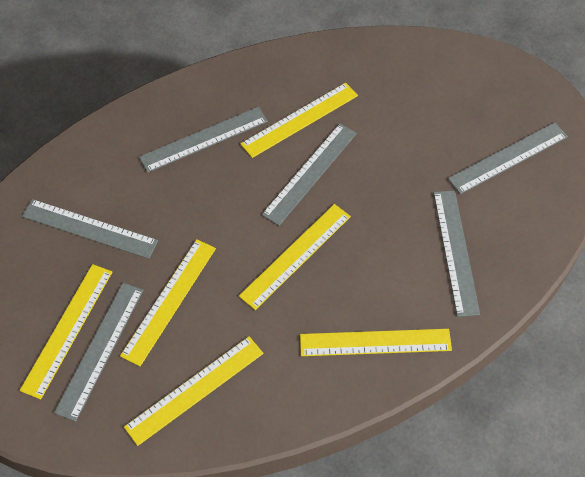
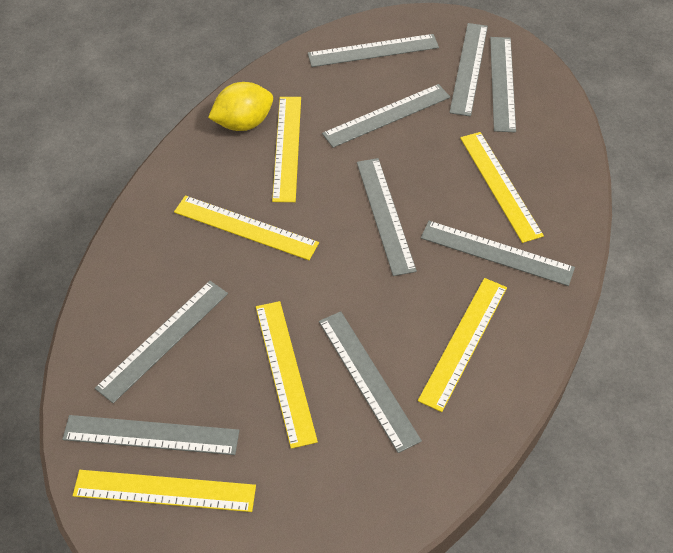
grey ruler: [22,199,158,259] [54,283,143,422] [139,107,268,173] [261,123,357,226] [433,190,480,317] [448,122,568,194] = 6 -> [62,415,239,455] [95,281,228,403] [308,34,439,67] [319,311,422,453] [322,84,450,148] [357,158,417,276] [421,221,575,286] [449,23,488,116] [490,37,516,132] = 9
yellow lemon: none = 0 -> [208,82,273,131] = 1

